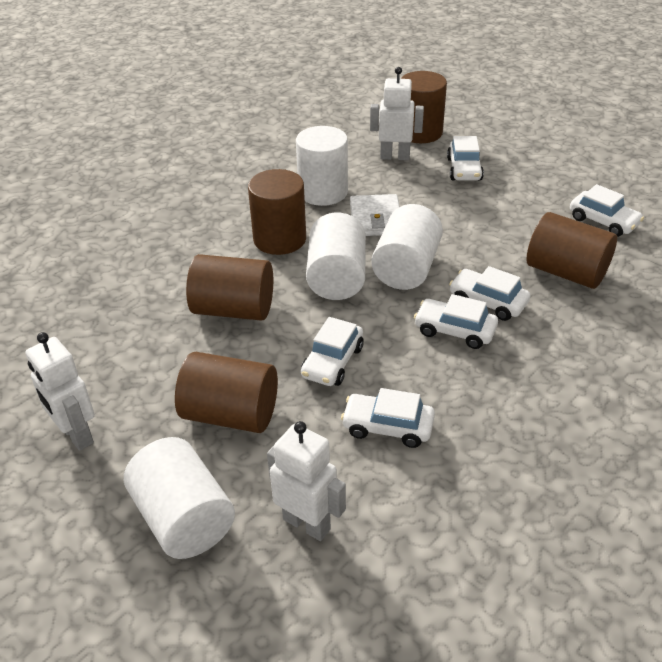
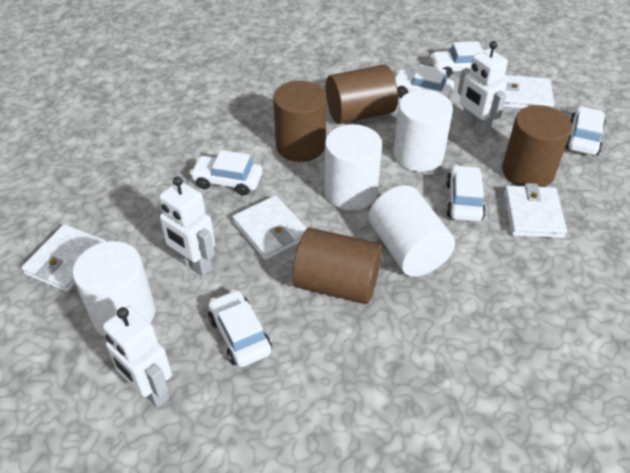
brown cylinder: [175,352,278,433] [186,254,273,321] [248,169,306,255] [401,71,447,143] [526,212,617,289] = 5 -> [273,81,326,162] [293,228,382,304] [326,65,398,124] [502,105,572,187] = 4
white wallet: [350,194,400,236] = 1 -> [21,224,107,292] [232,195,307,260] [502,75,554,109] [504,183,567,238] = 4

